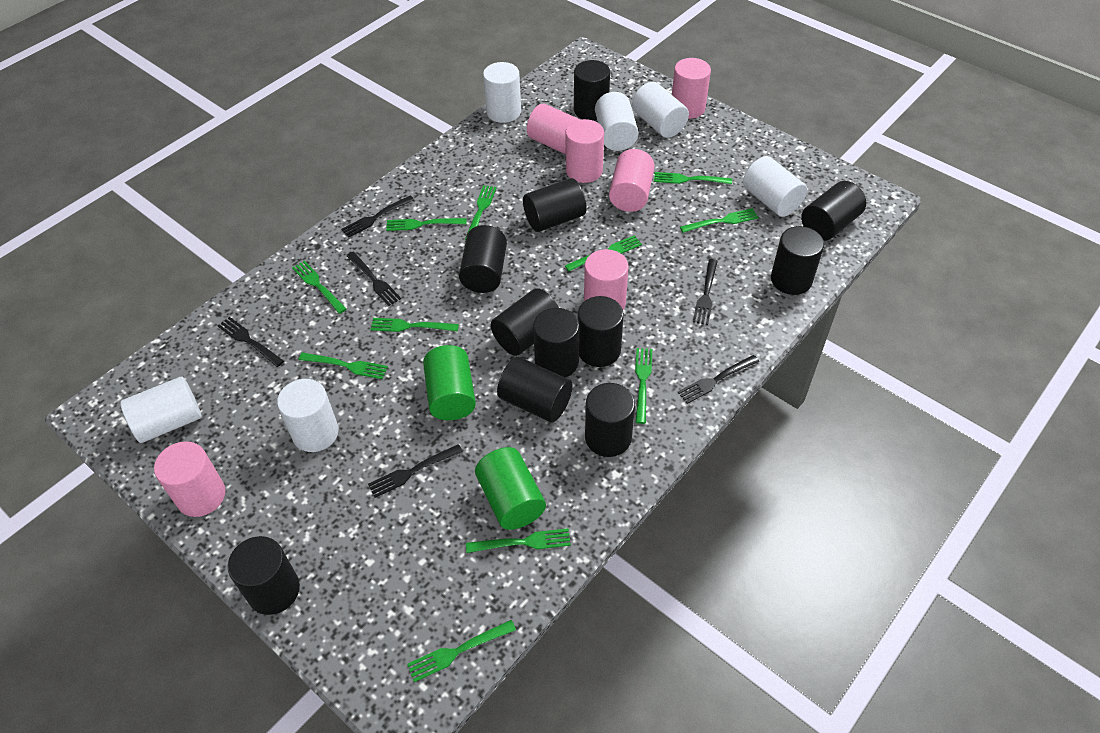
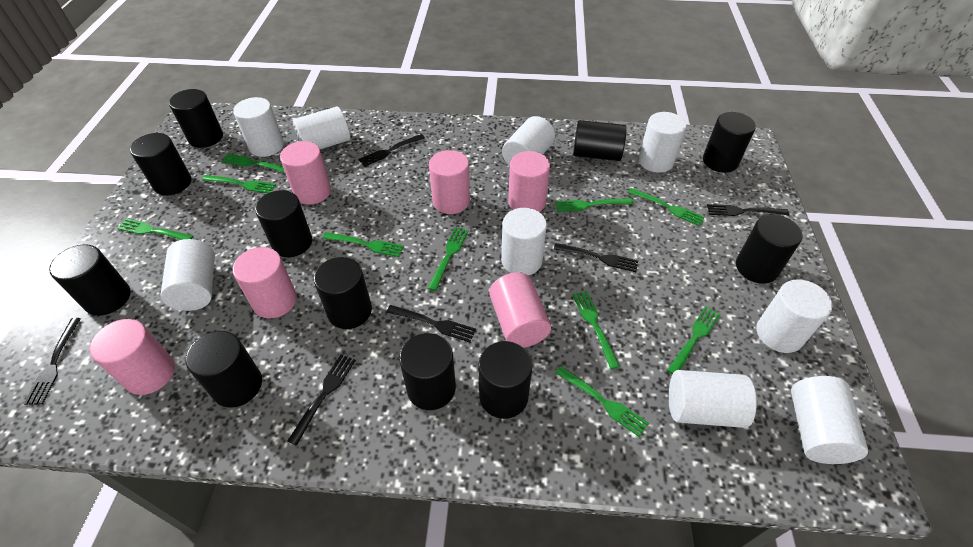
green cylinder: [423,345,476,420] [475,447,546,530] = 2 -> none = 0
green fork: [292,261,346,314] [299,353,388,379] [370,318,459,332] [386,218,466,231] [407,620,516,682] [465,185,496,240] [466,528,571,553] [565,235,642,271] [635,348,652,424] [654,172,732,184] [680,208,759,233] = 11 -> [117,218,194,240] [202,175,276,193] [221,153,285,173] [323,232,404,257] [428,227,468,291] [555,198,634,212] [555,366,649,437] [572,291,620,369] [628,188,705,226] [667,306,721,374] = 10
white cylinder: [120,376,202,443] [277,379,339,452] [483,62,521,123] [595,92,638,151] [632,82,689,138] [743,156,807,217] = 6 -> [160,239,215,311] [233,97,284,157] [293,107,350,149] [501,208,547,275] [502,116,555,166] [638,112,687,173] [669,370,757,428] [756,279,832,353] [791,376,868,464] = 9

